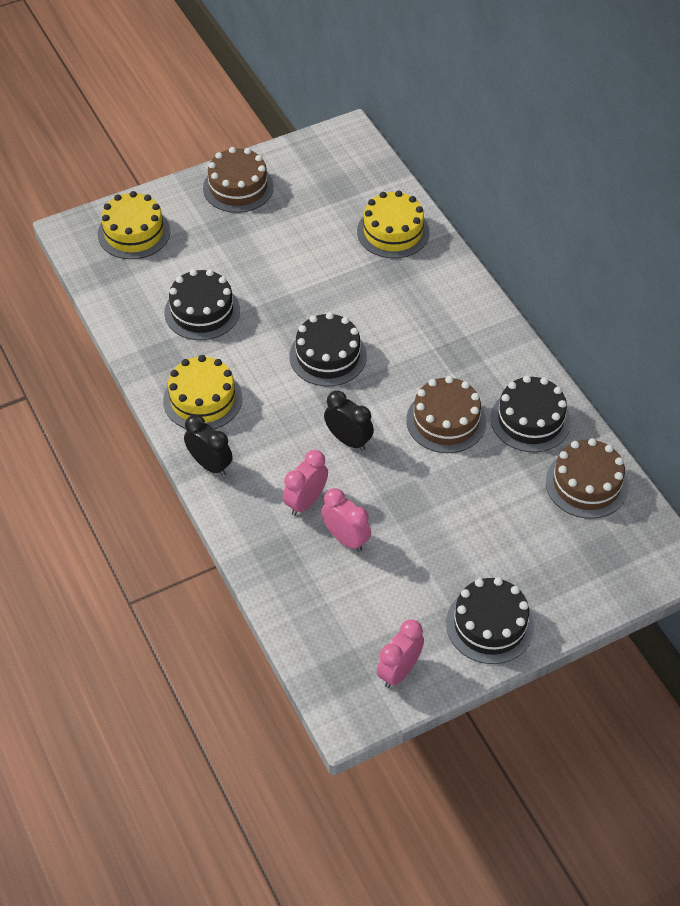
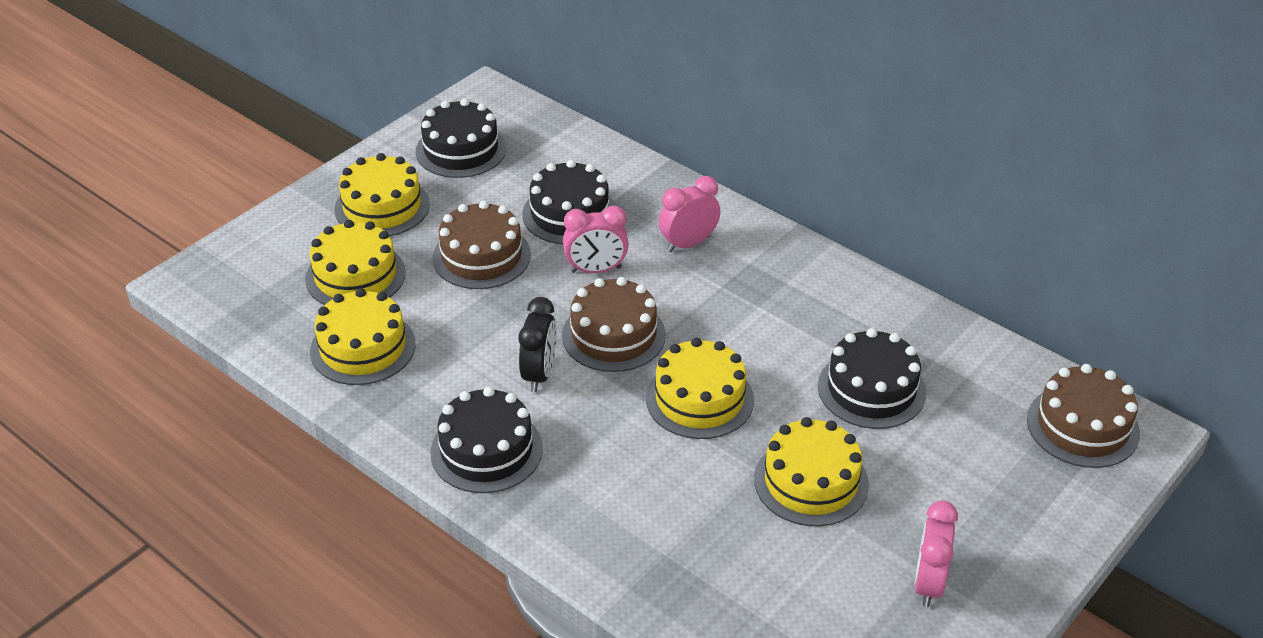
black clock: [184,415,233,476] [324,391,374,451] = 2 -> [518,297,556,392] = 1
yellow cake: [98,191,170,259] [163,355,242,429] [357,191,430,258] = 3 -> [305,220,406,305] [310,288,416,385] [334,153,430,236] [646,338,754,439] [754,417,869,527] = 5

